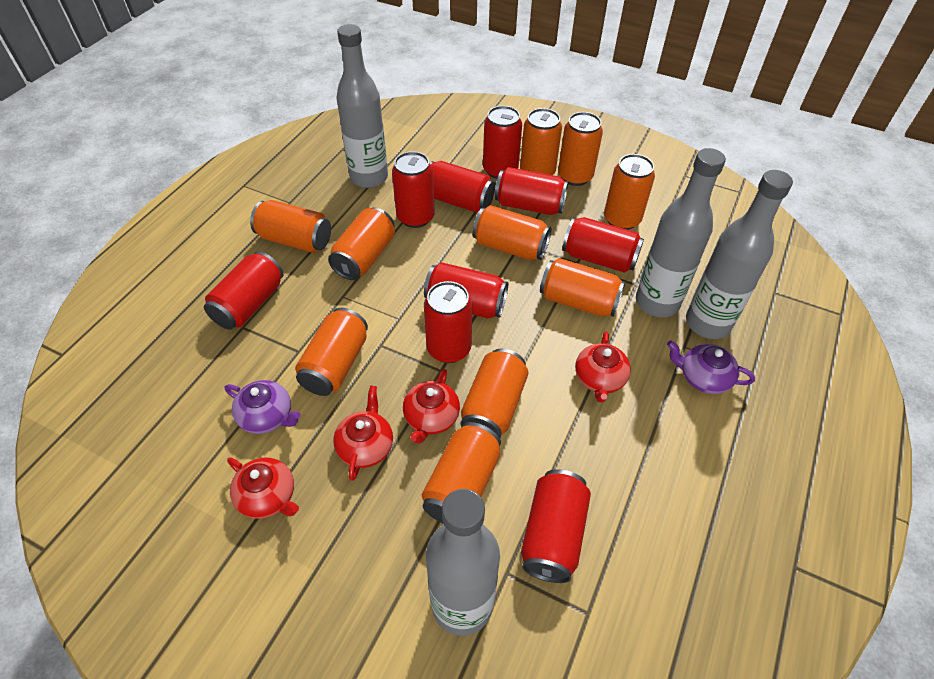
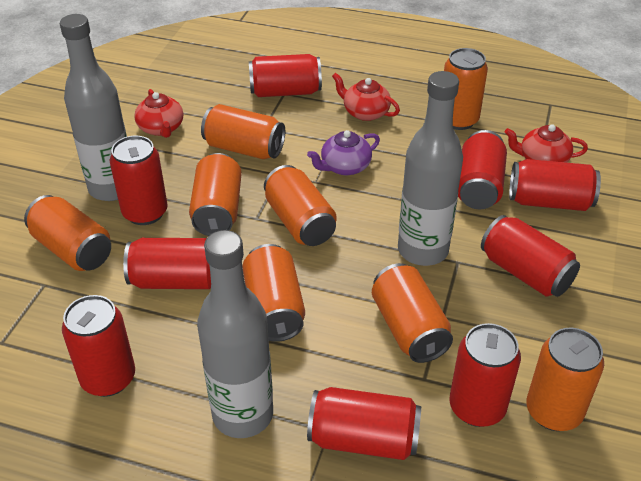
grey bottle: [336,24,388,188] [426,489,500,636] [636,148,726,317] [686,170,793,339] = 4 -> [60,14,127,201] [197,230,273,438] [398,71,463,266] = 3
orange can: [250,200,331,253] [295,308,368,396] [328,207,395,280] [422,422,501,524] [460,349,529,438] [472,205,552,260] [520,108,562,175] [540,258,625,317] [558,112,603,186] [604,154,655,230] = 10 -> [24,195,111,271] [189,153,242,236] [201,104,285,159] [242,244,305,342] [264,165,337,246] [372,263,453,363] [444,48,488,130] [526,328,604,431] = 8
purple teapot: [225,380,301,434] [667,340,755,394] = 2 -> [307,130,380,175] = 1
red teapot: [227,457,299,519] [333,385,393,481] [403,369,460,444] [575,331,631,403] = 4 -> [134,89,183,138] [332,73,400,121] [505,124,588,163] = 3

